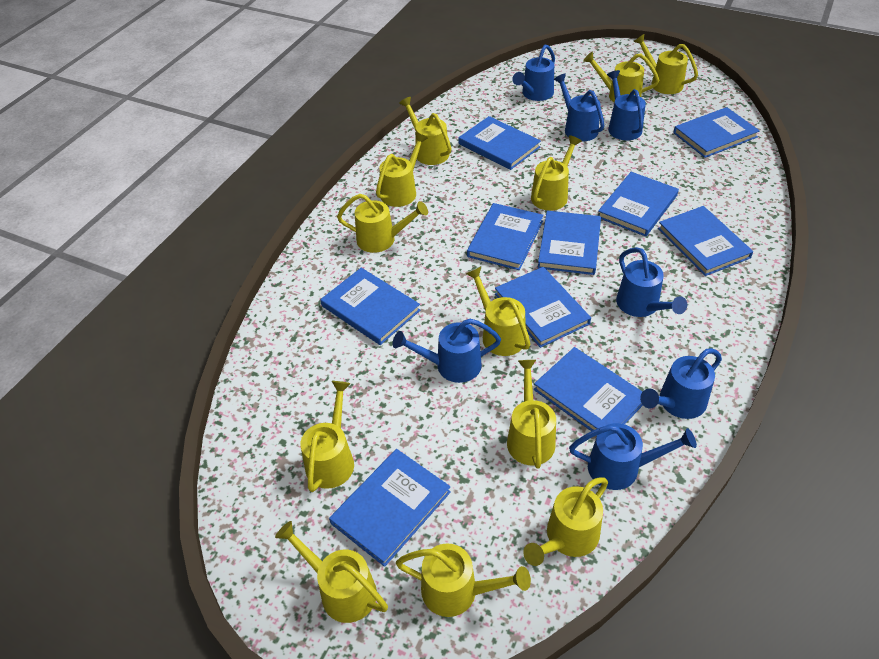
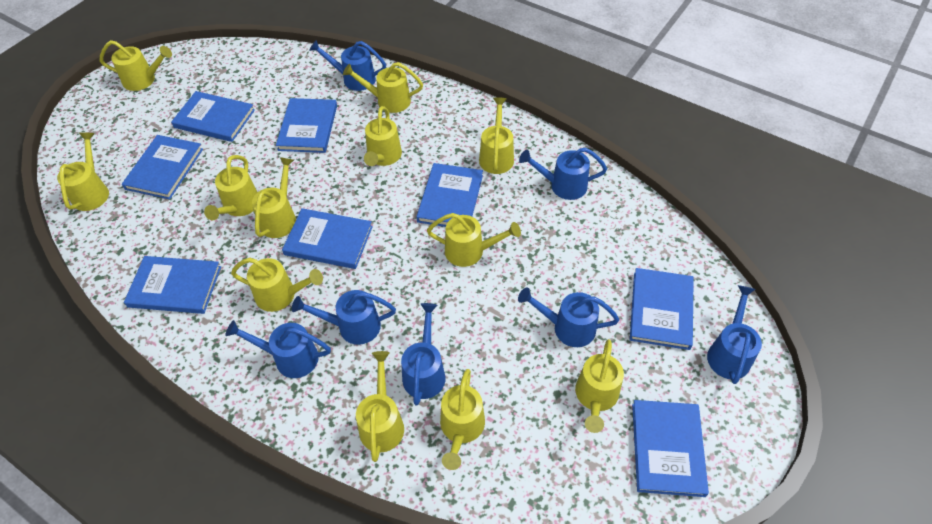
blue book: [320,268,420,345] [329,449,451,567] [459,116,541,170] [467,203,544,270] [495,267,591,348] [534,347,643,431] [538,211,601,275] [598,172,679,237] [658,206,753,276] [673,107,760,158] = 10 -> [122,135,203,199] [124,256,221,314] [171,91,255,142] [276,98,337,153] [282,208,373,269] [416,163,483,227] [630,268,694,350] [632,400,709,497] = 8

